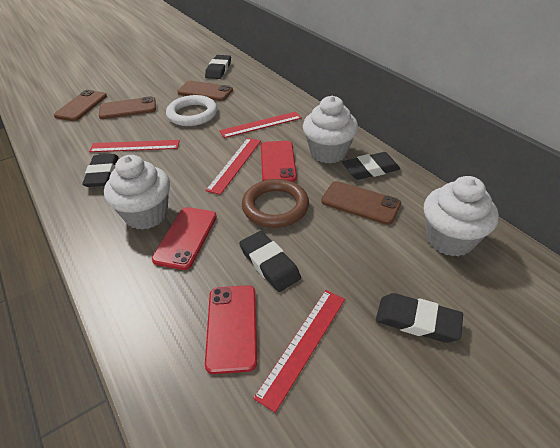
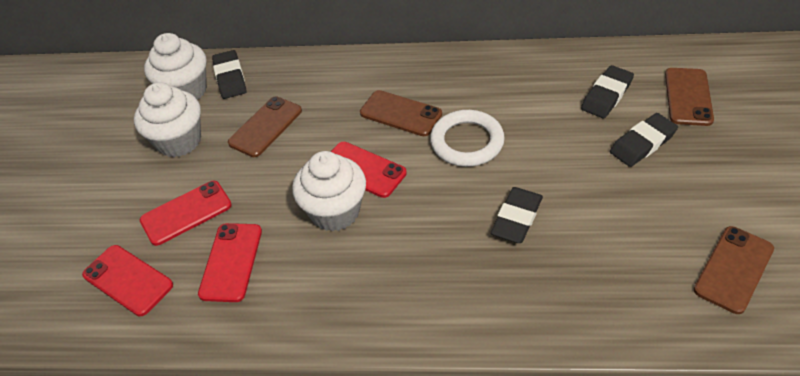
black eraser: [82,154,119,187] [205,55,231,79] [239,231,301,292] [342,152,400,180] [376,293,463,343] = 5 -> [212,50,247,99] [491,187,543,243] [581,65,634,118] [610,113,678,167] = 4
brown ring: [242,179,309,228] = 1 -> none = 0
red phone: [152,207,217,270] [205,285,257,374] [261,141,297,182] = 3 -> [82,245,173,316] [140,181,232,246] [198,223,262,302] [331,142,407,198] = 4
red ruler: [89,140,180,152] [206,138,261,195] [219,111,302,138] [253,290,345,413] = 4 -> none = 0

